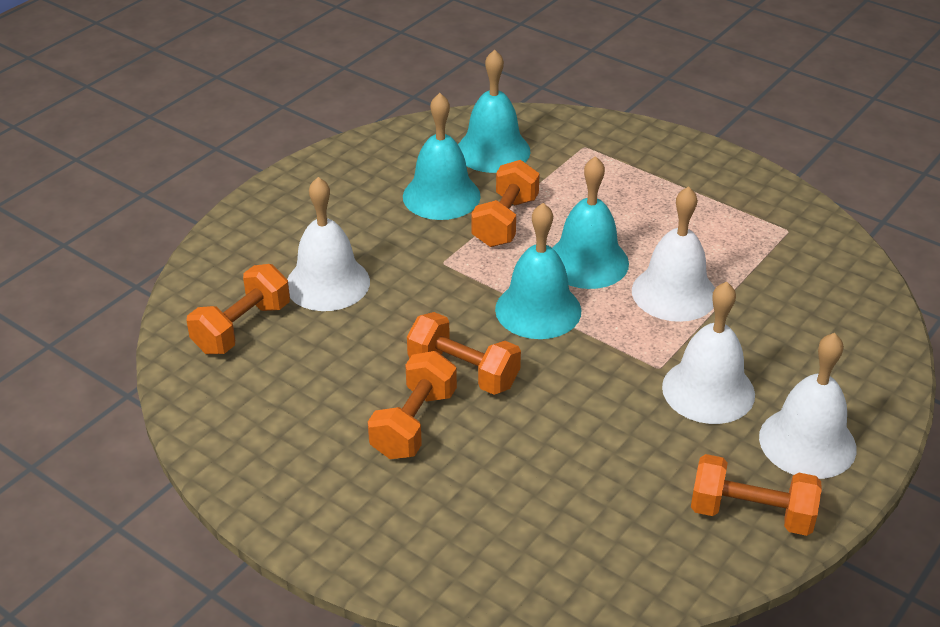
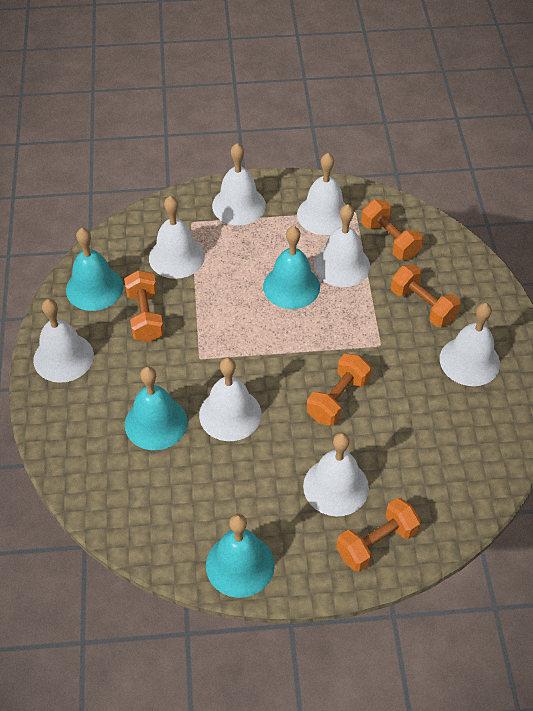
white bell: [287,177,370,311] [632,186,715,322] [662,282,755,424] [759,333,857,479] = 4 -> [33,299,94,383] [149,196,205,279] [199,358,262,441] [212,143,266,225] [297,153,346,235] [303,432,369,516] [314,204,370,287] [440,303,500,386] = 8

